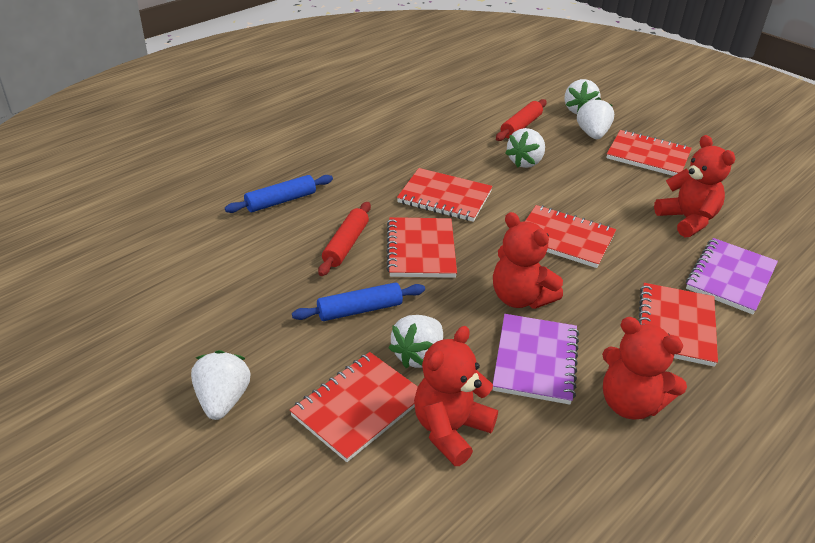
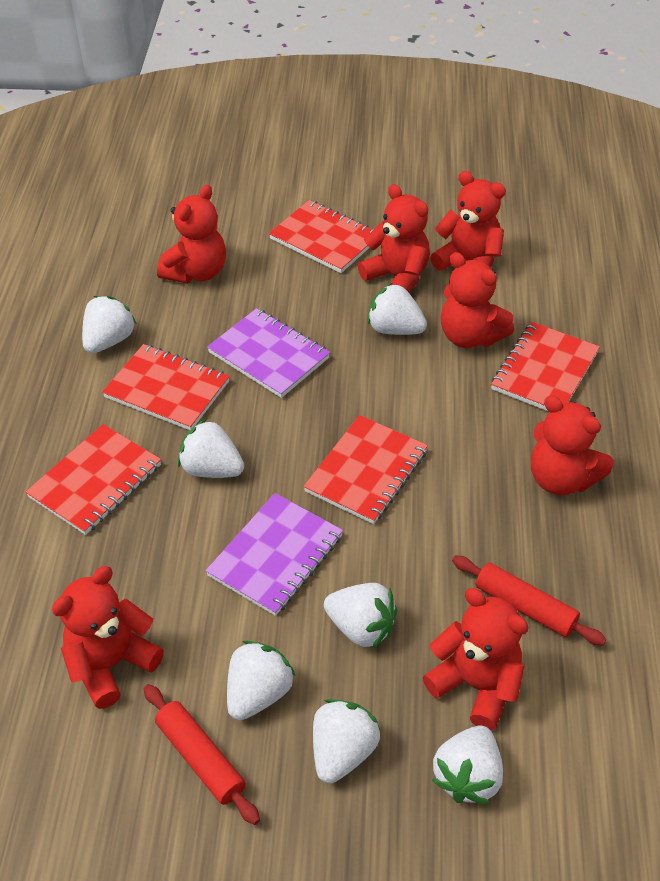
blue rolling pin: [225,175,333,213] [292,282,425,321] = 2 -> none = 0
red notebook: [290,352,418,462] [386,217,457,278] [397,168,493,222] [525,205,616,268] [606,130,692,176] [638,283,718,367] = 6 -> [26,424,161,535] [102,344,230,430] [269,200,375,273] [303,415,428,524] [491,322,600,411] = 5
red teddy bear: [414,326,498,466] [493,212,563,309] [602,317,687,419] [654,135,735,238] = 4 -> [52,566,164,709] [157,185,226,284] [358,184,430,292] [423,588,529,730] [430,171,506,271] [441,252,514,348] [531,396,614,495] = 7
white strawberry: [191,350,250,420] [389,315,443,368] [505,128,545,168] [565,79,600,114] [577,97,614,139] = 5 -> [82,296,137,353] [178,419,244,478] [227,641,295,720] [313,699,380,783] [324,583,397,649] [367,283,427,335] [432,725,503,804] = 7

